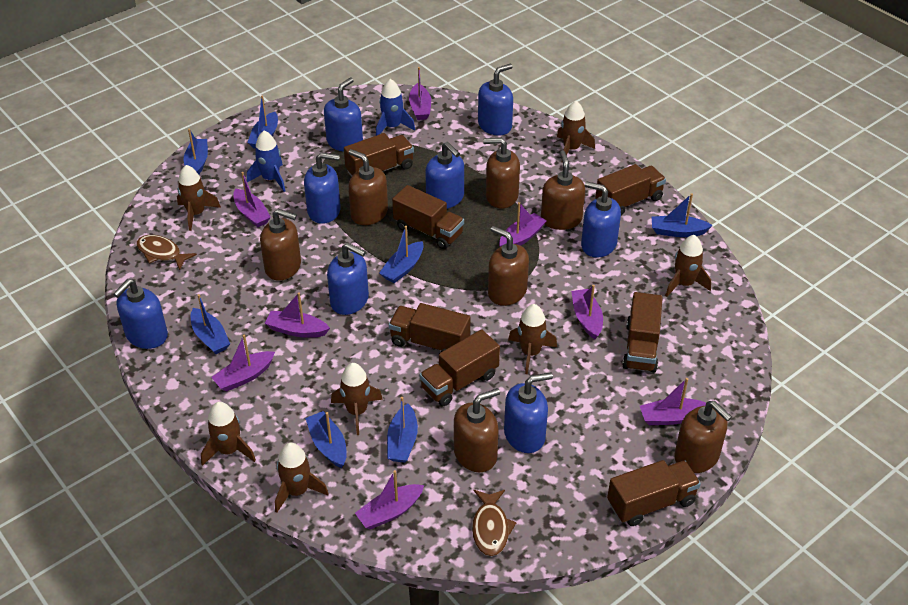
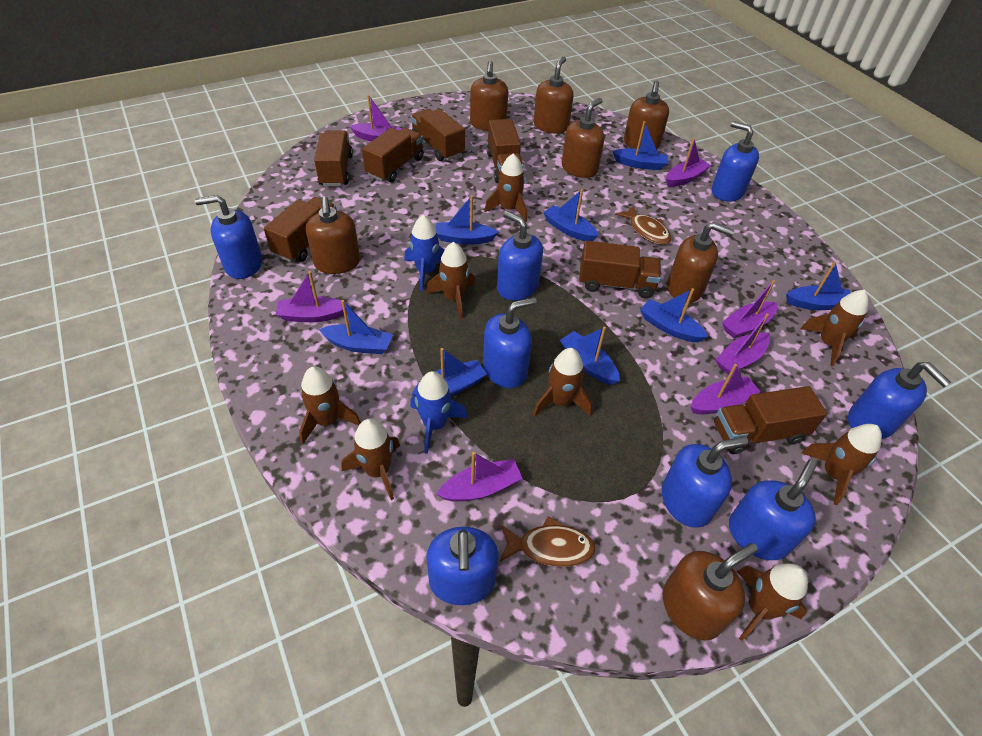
blue boat: [184,129,208,174] [191,294,230,354] [247,95,278,149] [305,411,347,468] [379,226,424,283] [387,397,418,463] [652,193,713,237] = 7 -> [319,300,393,354] [412,348,487,396] [436,195,498,245] [543,189,599,241] [560,327,620,385] [613,121,668,170] [640,288,708,342] [786,261,851,310] = 8
brown rocket: [177,165,221,231] [201,402,256,466] [275,443,329,513] [331,363,383,435] [508,304,557,374] [557,101,595,163] [665,235,711,297] = 7 -> [299,366,361,444] [342,419,400,500] [426,242,475,319] [484,153,527,222] [533,348,592,416] [737,564,808,641] [800,290,869,366] [802,424,882,505] = 8
purple boat: [211,335,275,392] [233,172,271,227] [265,292,330,338] [355,470,424,529] [409,67,431,120] [499,202,547,247] [571,285,603,339] [640,378,706,425] = 8 -> [276,271,350,322] [350,95,403,141] [436,452,523,502] [666,138,711,187] [691,364,761,414] [715,313,770,375] [722,280,778,338] = 7

